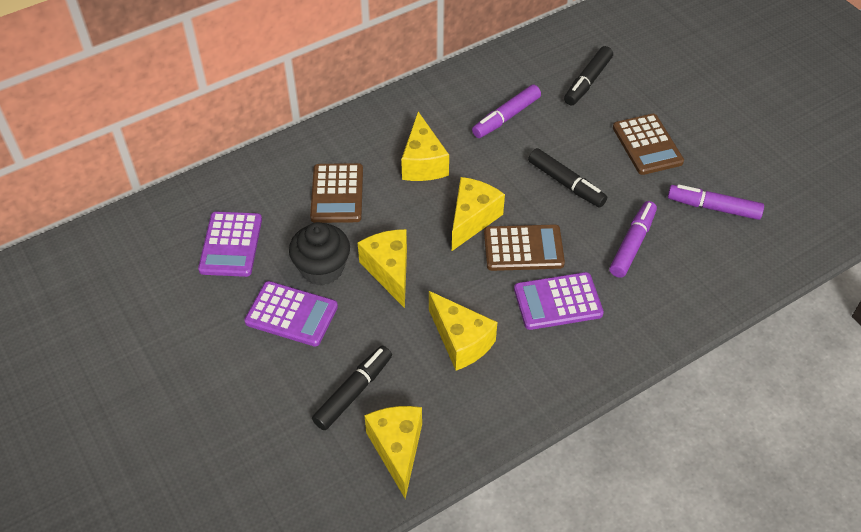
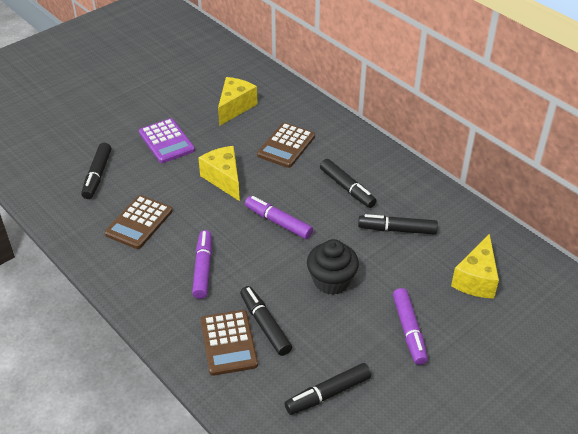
black marker: [312,346,392,430] [528,148,607,208] [564,46,613,106] = 3 -> [81,143,111,199] [240,286,292,356] [285,363,371,415] [320,159,377,208] [358,214,438,235] = 5
purple calculator: [198,212,262,277] [244,281,338,347] [514,272,604,330] = 3 -> [139,118,195,163] = 1
yellow cheese: [358,229,407,308] [364,406,422,499] [401,112,449,181] [429,291,497,370] [452,177,505,251] = 5 -> [198,146,240,201] [218,77,257,126] [451,234,499,299] = 3

